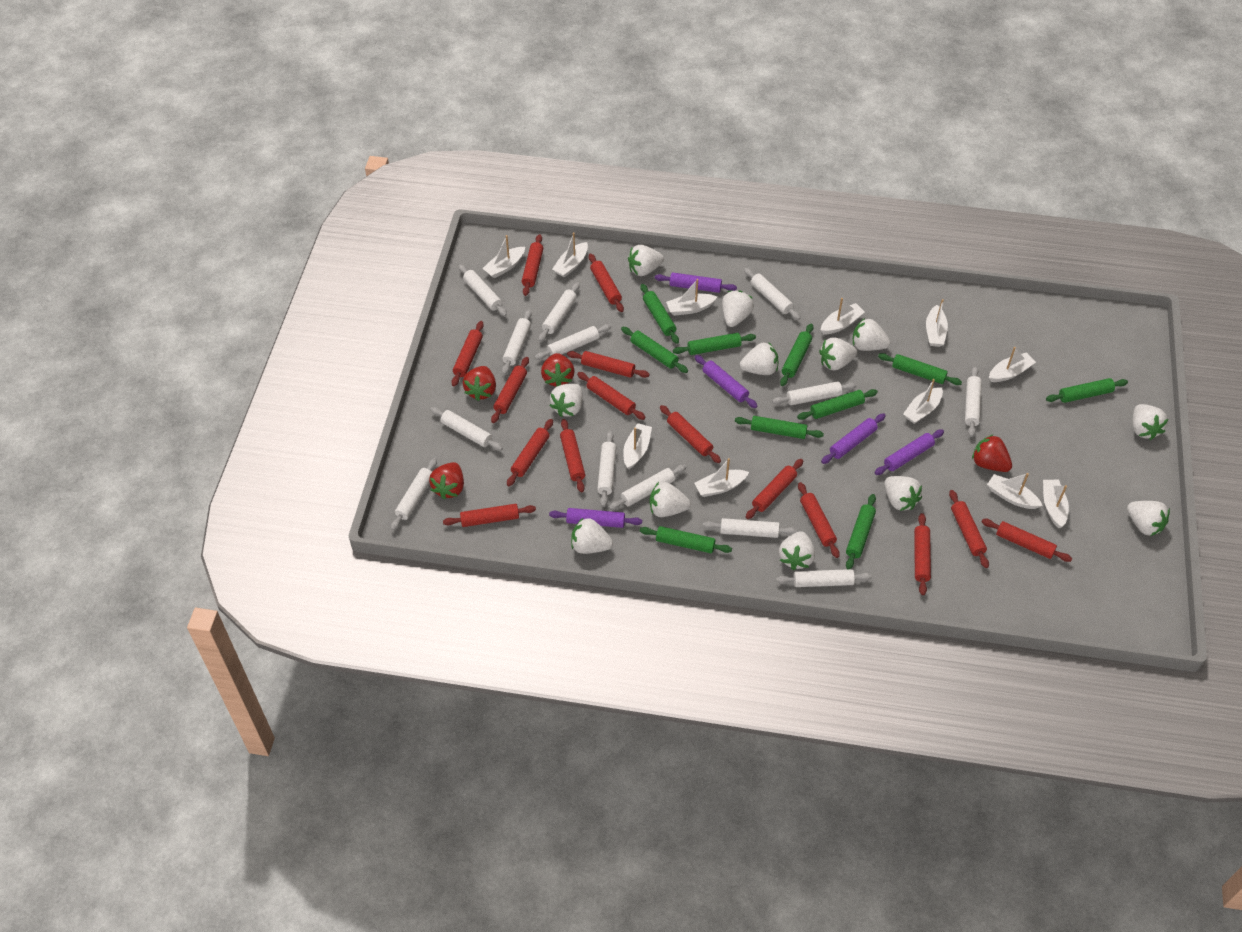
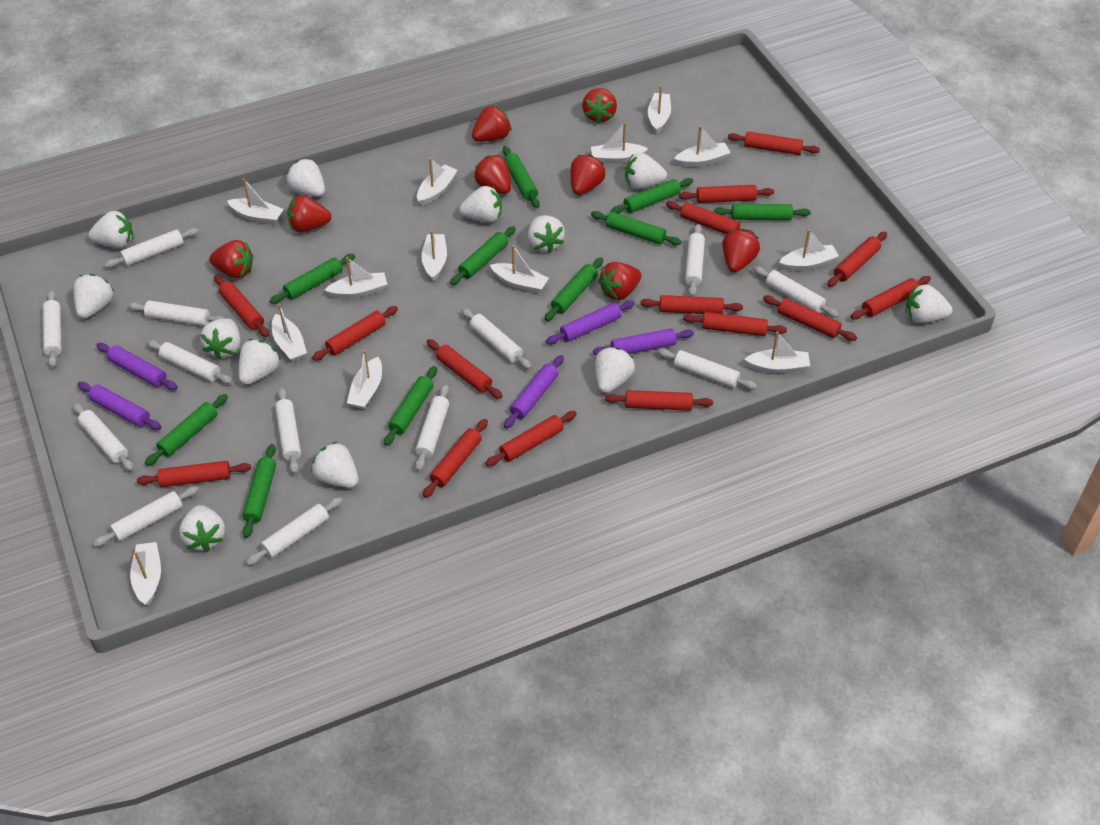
red strawberry: [429,462,464,499] [463,366,496,401] [541,353,575,387] [972,434,1012,472] = 4 -> [209,240,254,278] [287,195,332,232] [472,105,512,142] [474,155,511,194] [570,154,606,195] [582,88,617,123] [598,262,642,300] [722,229,760,272] = 8
white boat: [482,235,525,278] [552,232,588,278] [623,423,652,469] [666,279,717,316] [694,458,749,497] [821,298,865,334] [903,379,943,424] [926,299,948,347] [987,473,1043,509] [989,347,1036,382] [1043,480,1069,528] = 11 -> [130,542,161,606] [227,179,284,225] [272,304,307,362] [325,257,387,299] [347,350,382,409] [417,158,458,206] [421,230,447,281] [490,245,549,293] [591,122,648,164] [648,85,671,134] [674,126,731,167] [744,331,810,373] [779,229,839,271] = 13

